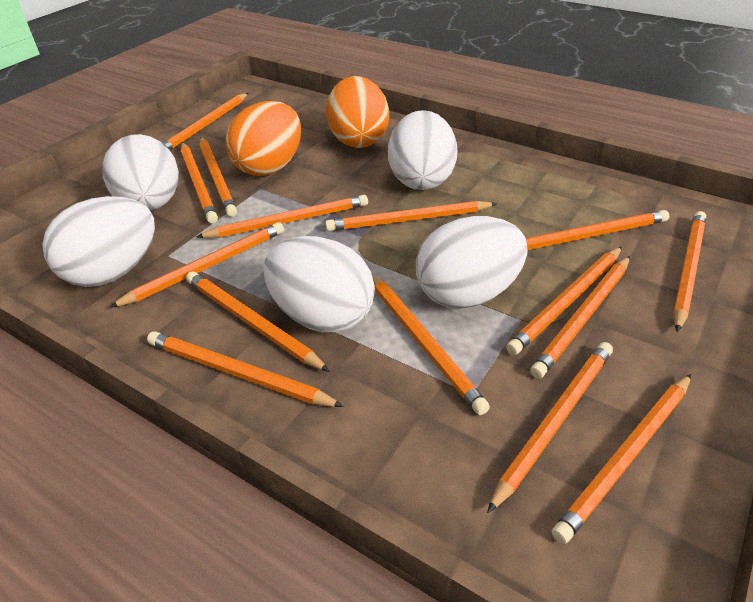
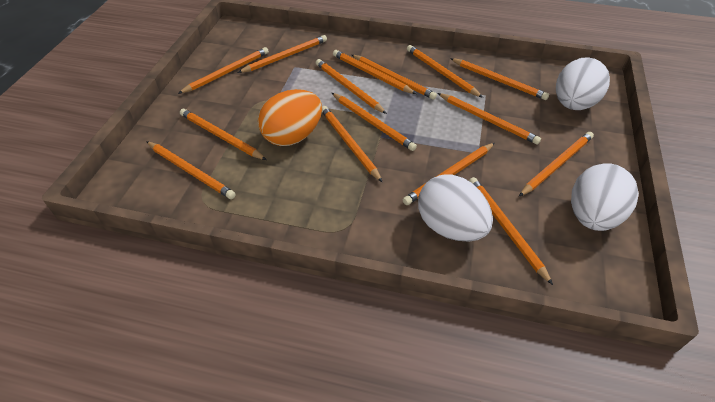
orange egg: [225,101,301,176] [326,76,389,148] = 2 -> [258,89,322,146] = 1
white egg: [42,196,155,287] [102,134,179,211] [263,236,375,333] [388,110,457,190] [416,216,527,308] = 5 -> [418,175,493,242] [556,57,610,110] [571,163,639,231] = 3

